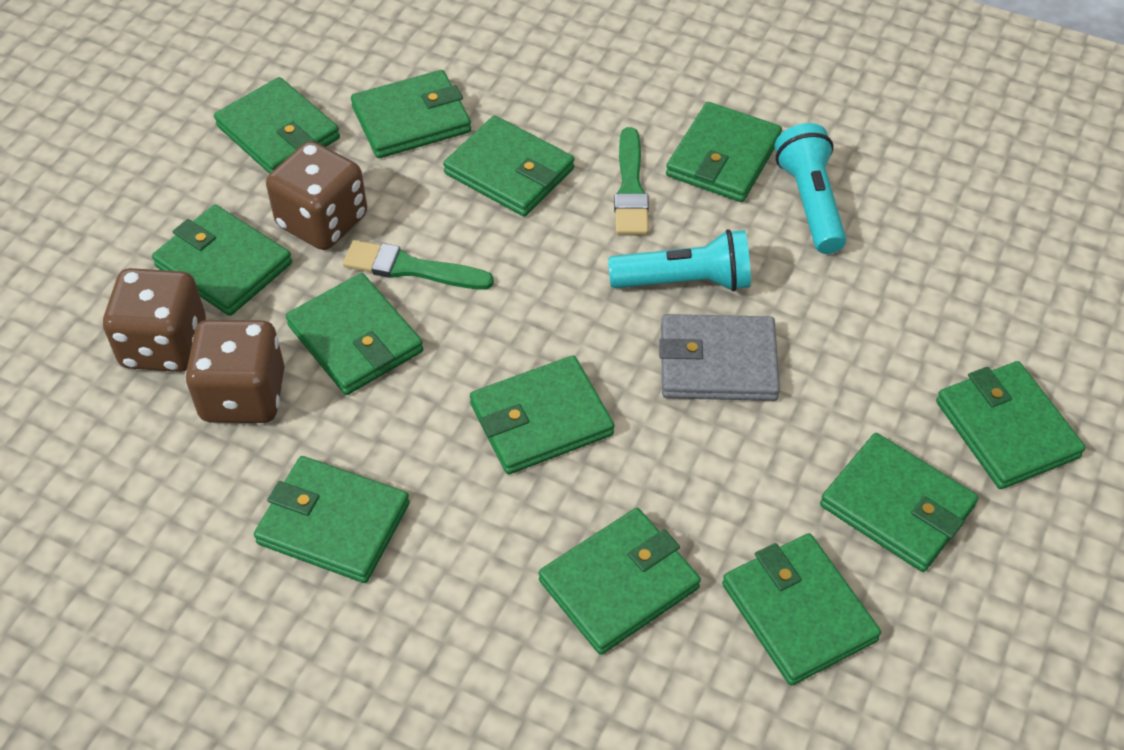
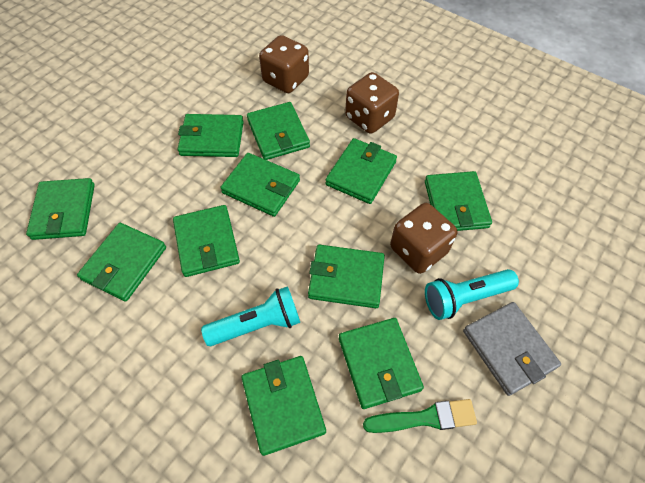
green brush: [343,240,494,290] [614,127,649,235] = 2 -> [363,399,477,433] = 1
green wallet: [152,205,292,316] [214,77,340,174] [254,456,410,583] [286,273,423,395] [351,70,471,158] [443,115,574,217] [470,355,614,474] [539,508,701,655] [666,102,782,202] [722,533,881,686] [820,433,978,572] [936,361,1085,489] = 12 -> [26,178,95,240] [77,223,166,302] [173,205,240,277] [178,114,244,157] [220,153,300,217] [241,356,326,456] [247,102,310,160] [308,245,385,308] [325,138,397,204] [339,318,424,409] [425,171,492,231] = 11

